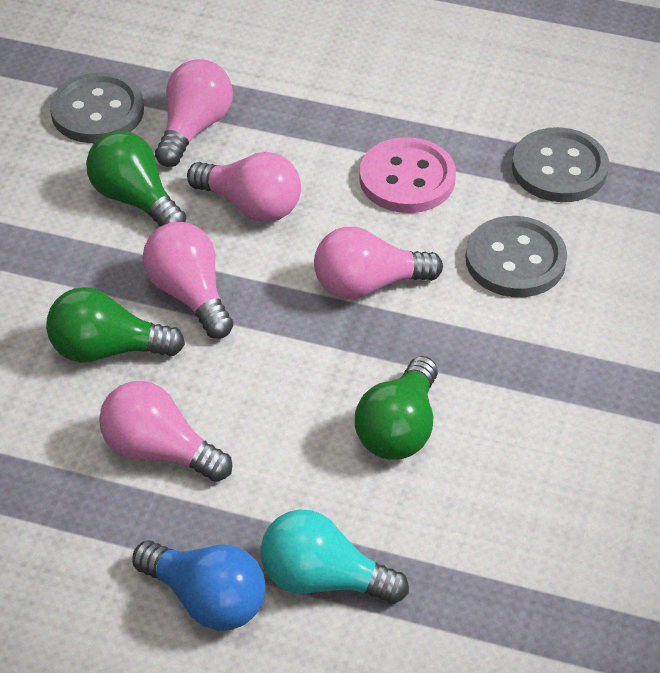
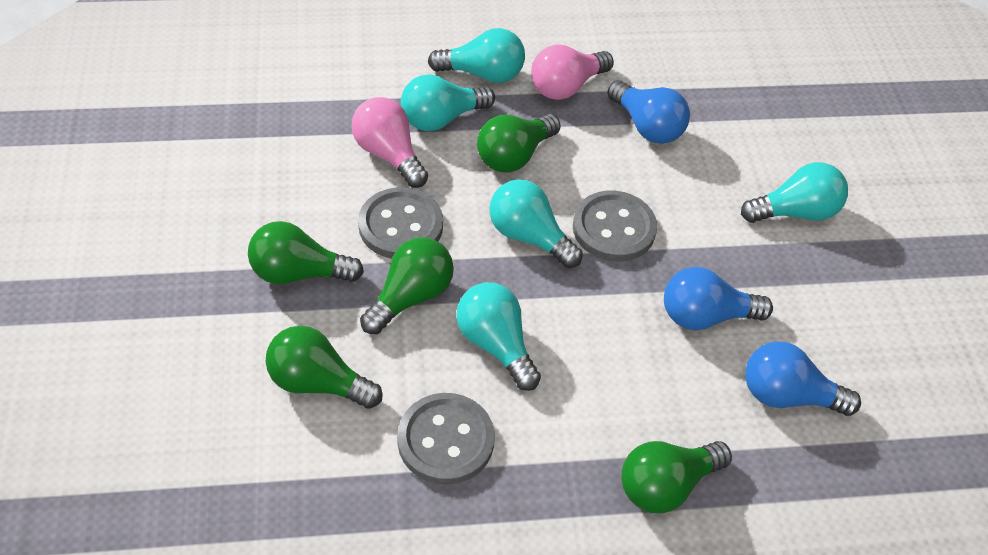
blue light bulb: [132,540,266,631] = 1 -> [607,80,690,144] [664,267,773,330] [745,341,861,416] = 3
green light bulb: [46,287,185,363] [86,131,186,227] [355,356,438,460] = 3 -> [248,221,364,284] [265,326,383,409] [360,237,454,334] [477,114,561,172] [621,441,732,513] = 5
pink button: [359,137,456,213] = 1 -> none = 0
pink light bulb: [99,381,232,482] [142,222,233,339] [155,60,233,167] [187,152,301,222] [314,227,443,299] = 5 -> [352,97,428,188] [531,45,614,100] = 2
turquoise light bulb: [261,510,409,604] = 1 -> [401,74,495,131] [428,28,525,83] [456,282,541,391] [489,179,583,268] [741,162,848,223] = 5

